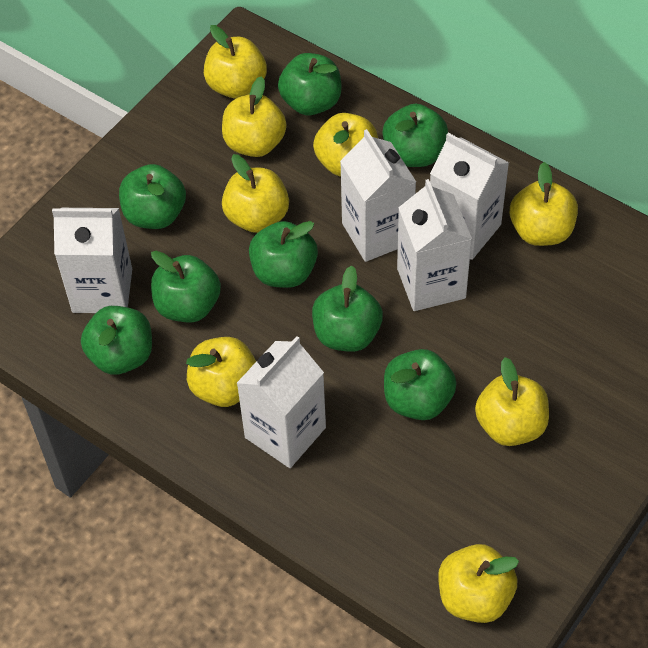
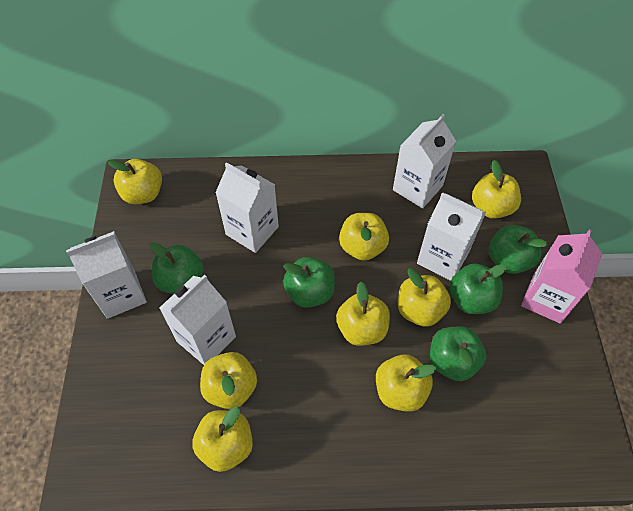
green apple: [81,306,152,375] [119,164,186,229] [151,251,221,322] [249,221,318,288] [278,53,342,115] [312,266,383,352] [382,104,448,167] [384,349,457,420] = 8 -> [150,242,204,294] [283,257,335,308] [430,326,486,381] [450,264,507,314] [489,225,548,274] = 5
pink carton: none = 0 -> [521,229,602,324] = 1

